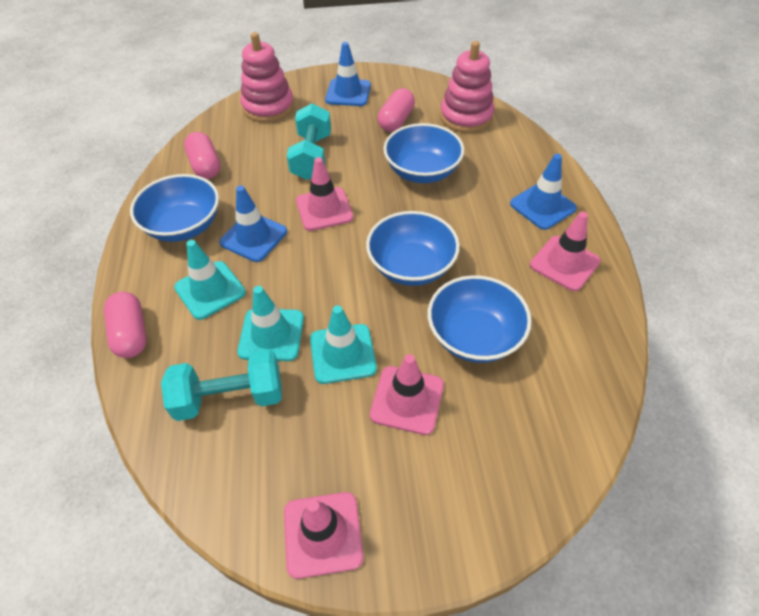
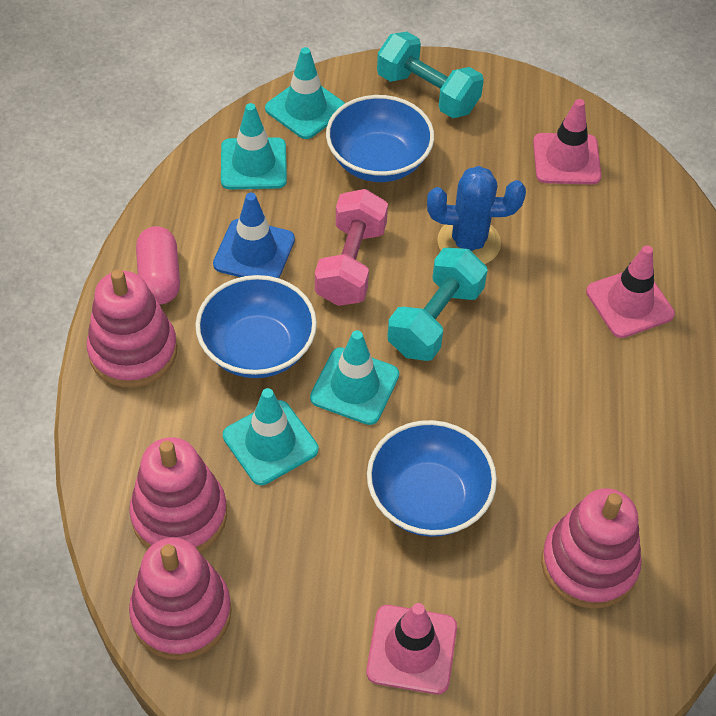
blue bowl: [130,174,219,242] [366,211,460,286] [383,123,464,183] [428,275,532,363] = 4 -> [196,275,317,378] [326,95,434,182] [367,420,497,537] = 3
blue cactus: none = 0 -> [427,166,526,264] = 1
blue traffic cone: [219,185,287,262] [325,42,371,106] [510,154,577,230] = 3 -> [213,193,295,278] = 1
pink capsule: [104,292,147,358] [184,132,220,179] [378,88,415,132] = 3 -> [136,226,180,304] = 1
pink dumbbell: none = 0 -> [315,189,388,306] = 1
pink stacking toy: [240,32,294,122] [440,41,494,133] = 2 -> [87,269,177,388] [129,437,227,552] [129,538,232,660] [541,488,642,609] = 4
pink traffic cone: [284,492,363,579] [296,157,353,231] [370,354,444,435] [530,212,601,291] = 4 -> [366,603,457,694] [533,99,602,184] [586,245,675,338] = 3
turquoise traffic cone: [174,240,246,320] [237,286,304,361] [310,305,377,384] = 3 -> [221,103,287,189] [223,388,318,485] [265,47,345,139] [310,330,399,425] = 4

